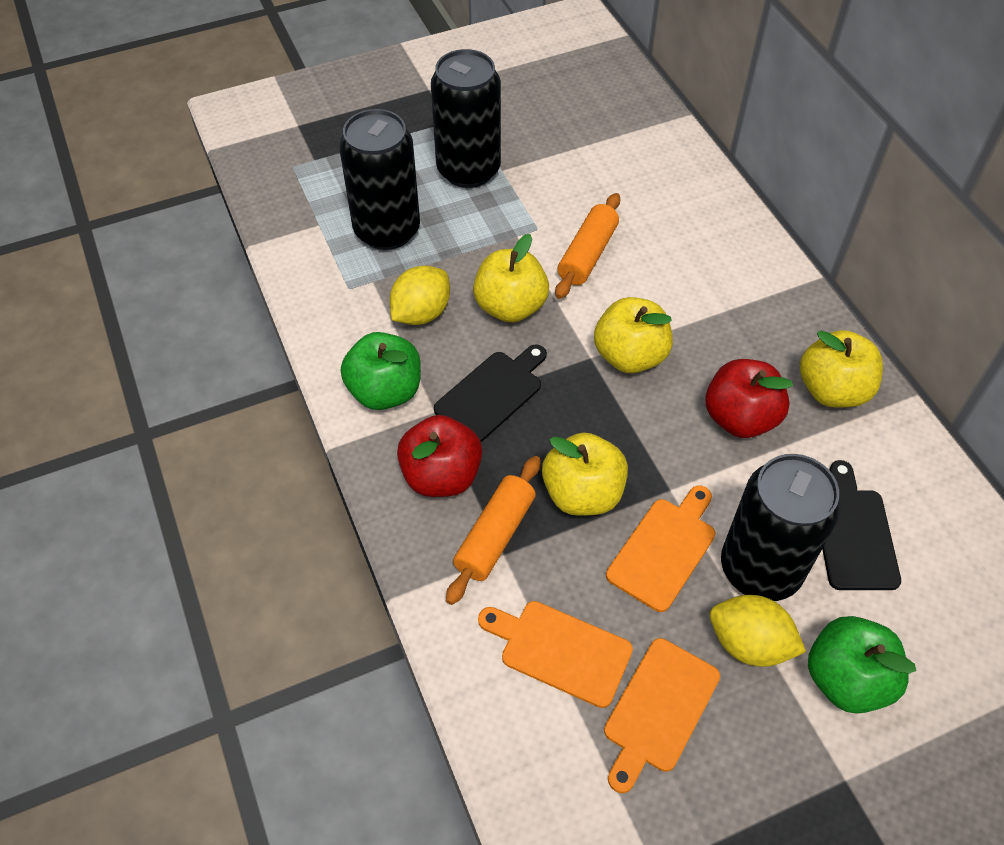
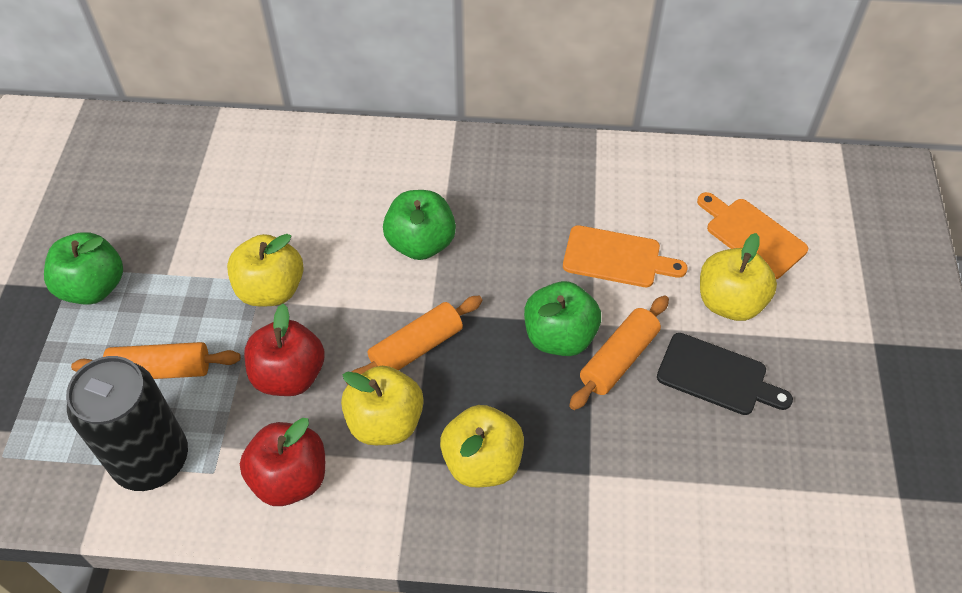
black can: [339,109,420,250] [431,49,501,188] [721,454,841,601] = 3 -> [66,356,188,491] = 1
black cutting board: [434,344,547,442] [822,460,901,590] = 2 -> [657,333,793,415] = 1
green apple: [341,332,421,410] [808,616,916,714] = 2 -> [44,232,123,305] [383,190,456,260] [524,281,601,356] = 3
orange cutting board: [478,601,633,708] [604,638,720,793] [606,486,715,612] = 3 -> [563,225,688,287] [697,192,808,279] = 2
orange rolling pin: [446,456,540,605] [555,193,620,299] = 2 -> [71,342,241,379] [346,296,482,385] [569,295,669,410] = 3
yellow lemon: [390,266,450,325] [710,595,806,667] = 2 -> none = 0

